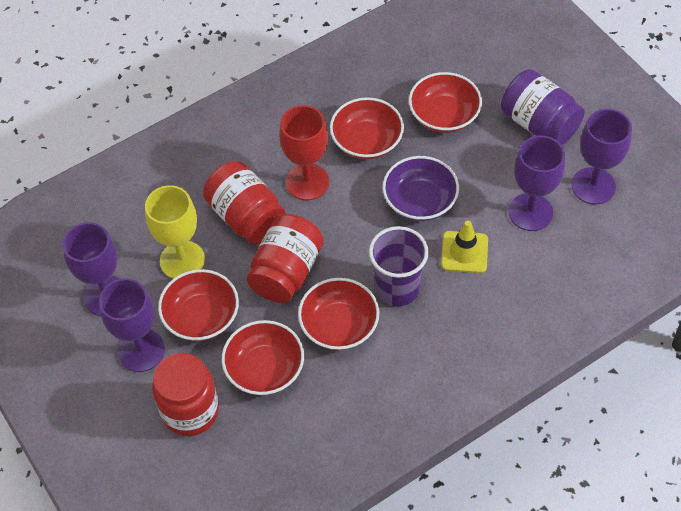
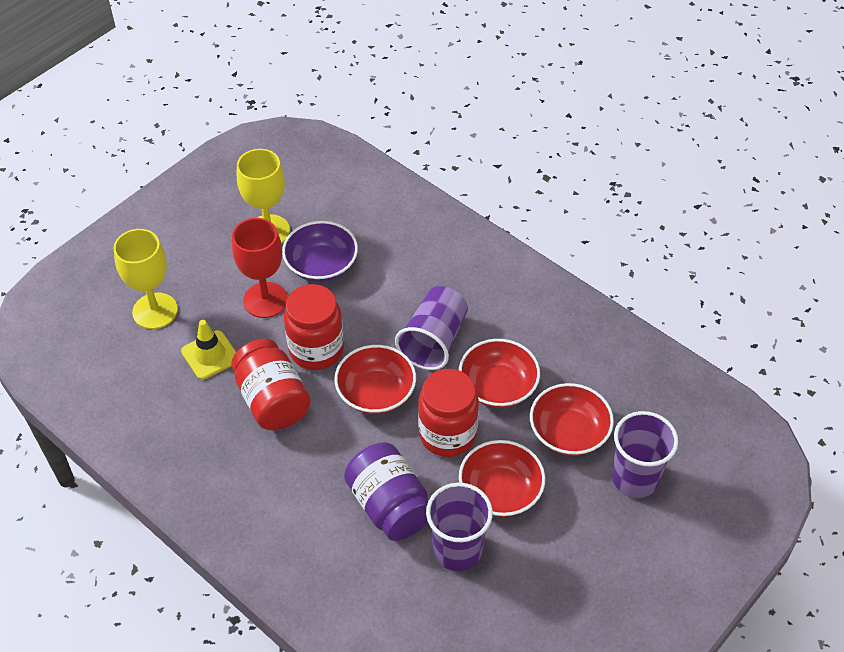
purple cup: [369,226,429,306] = 1 -> [395,286,468,370] [426,483,493,571] [612,411,678,498] = 3
purple goblet: [62,222,120,316] [99,278,165,372] [508,135,565,231] [571,109,632,205] = 4 -> none = 0
red bowl: [158,269,239,341] [222,320,304,395] [298,278,379,350] [330,97,404,160] [409,72,482,133] = 5 -> [334,345,416,414] [459,339,540,408] [459,440,545,517] [530,383,614,456] = 4
yellow goblet: [145,185,205,279] = 1 -> [114,229,178,329] [237,149,290,244] = 2

